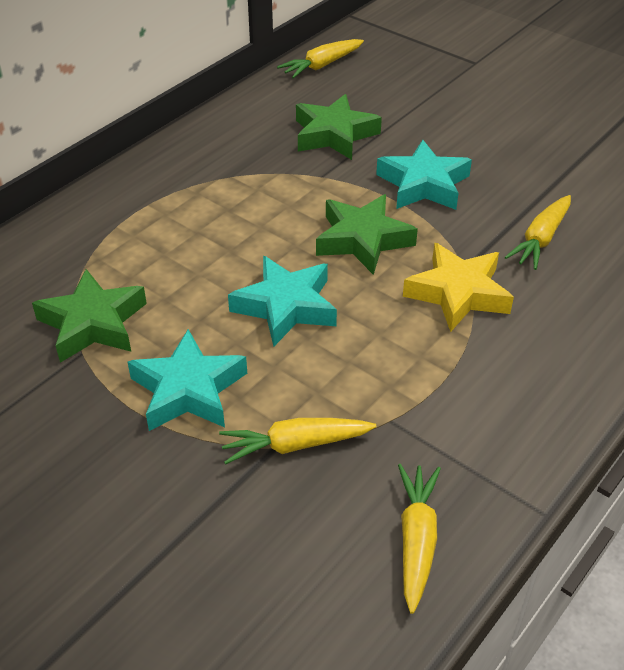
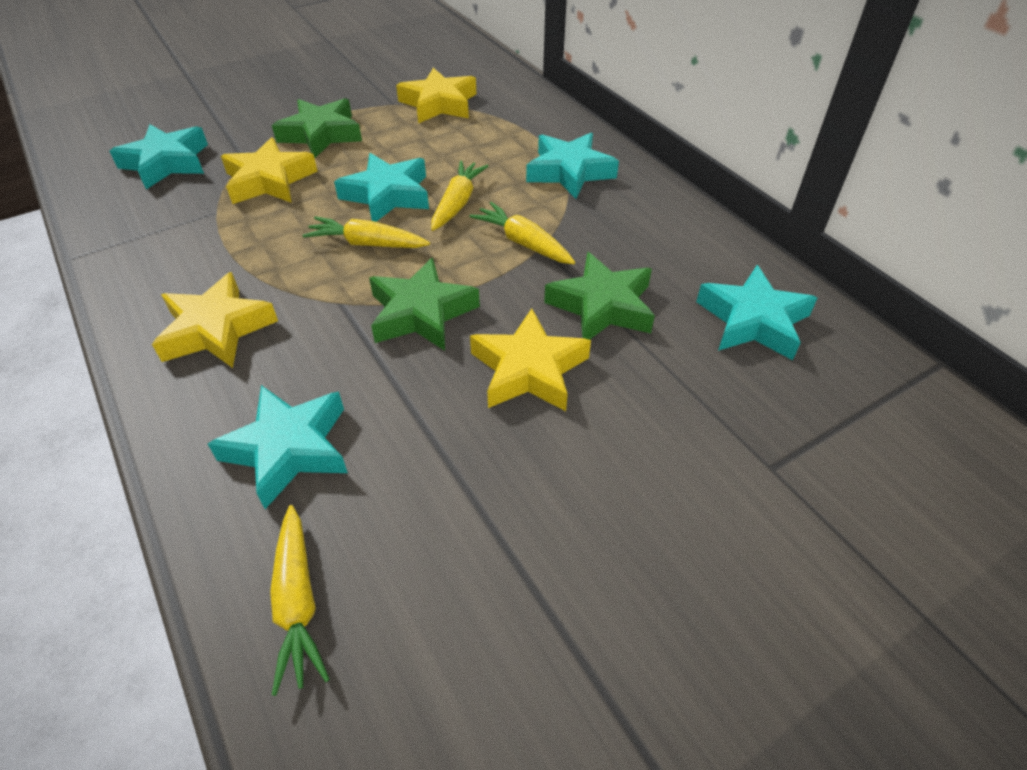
turquoise star: [128,329,247,431] [228,256,337,346] [376,140,472,210] = 3 -> [110,124,208,189] [208,385,348,509] [334,153,429,222] [526,133,619,199] [696,265,817,360] = 5
yellow star: [403,243,514,332] = 1 -> [152,272,278,368] [221,137,318,204] [396,68,476,123] [470,309,591,411] = 4

